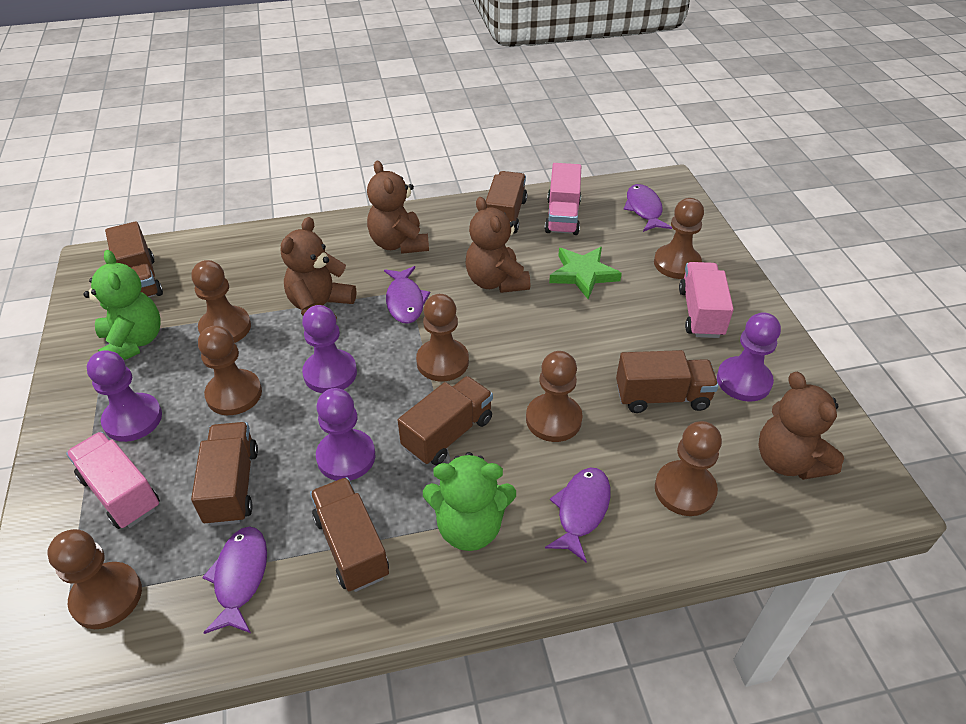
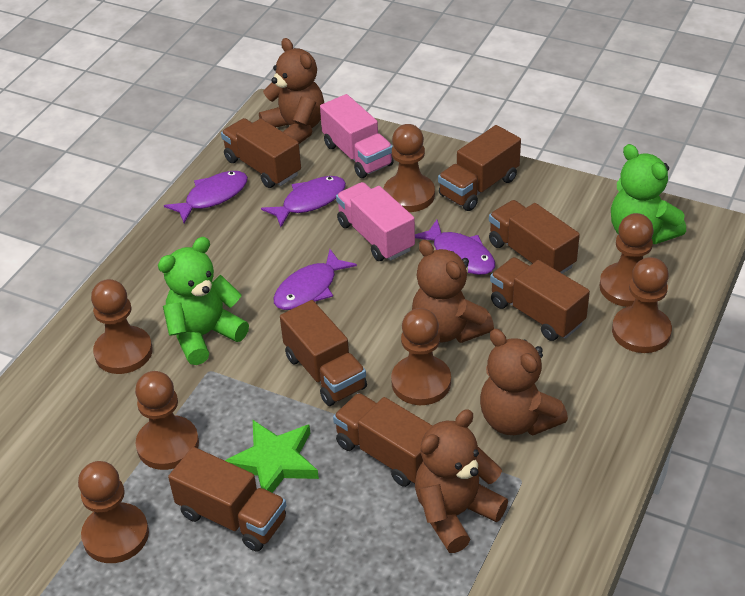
brown truck: [105,221,163,297] [191,422,258,526] [310,477,389,592] [398,376,493,466] [486,171,527,233] [616,350,719,413] = 6 -> [168,447,287,551] [221,118,301,188] [280,300,367,406] [333,393,433,487] [438,125,521,211] [489,200,580,274] [490,257,590,341] = 7
pink truck: [66,432,160,529] [545,163,581,235] [679,262,734,338] = 3 -> [320,94,394,178] [336,182,415,261] = 2
purple pawn: [87,350,162,442] [302,305,357,393] [316,388,375,481] [717,312,781,402] = 4 -> none = 0

